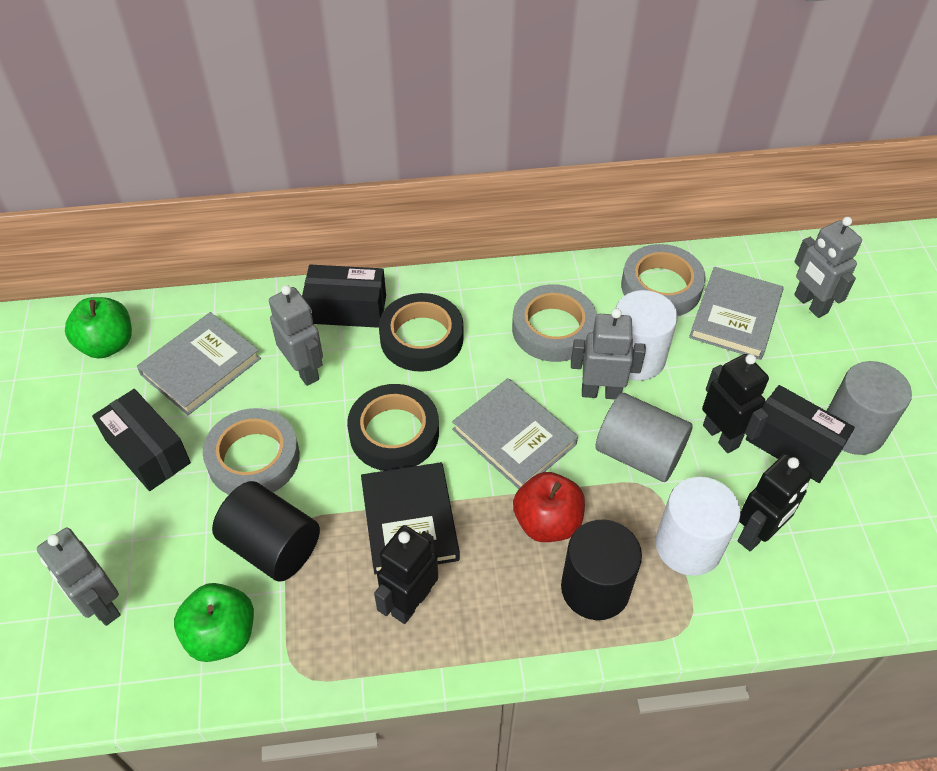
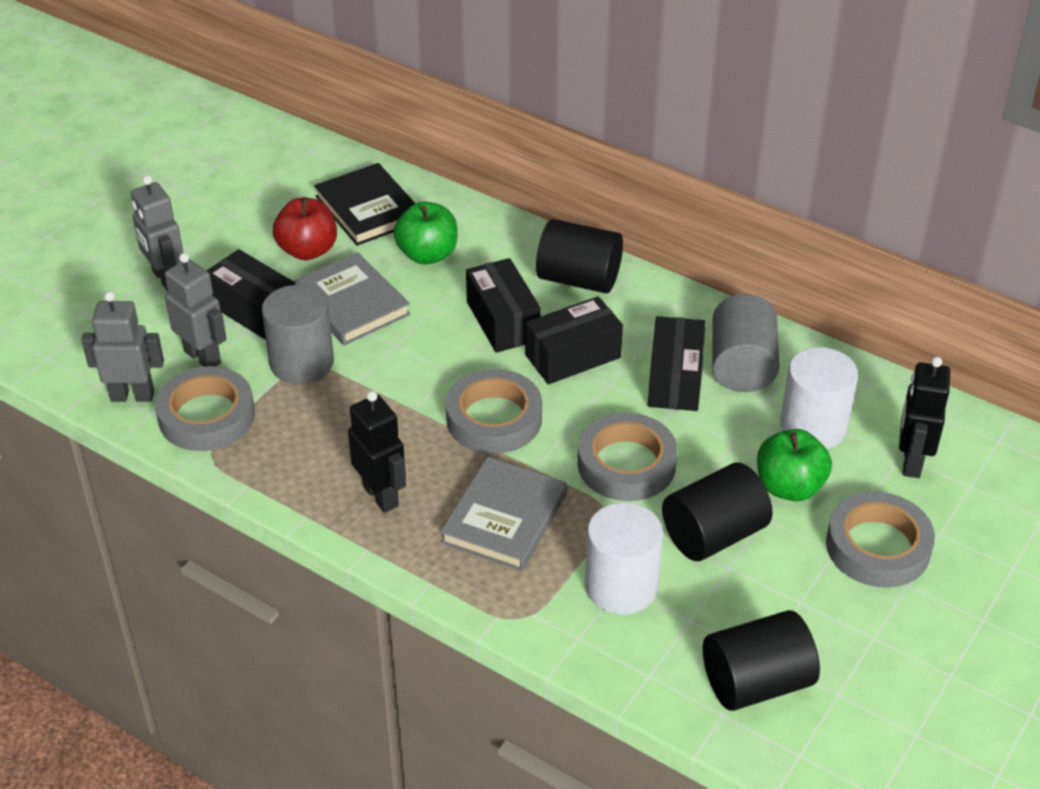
black box: [92,389,191,491] [302,265,386,328] [746,385,855,483] = 3 -> [207,249,296,340] [466,258,541,353] [525,296,623,384] [648,316,706,411] = 4
black cylinder: [212,481,320,582] [561,520,642,620] = 2 -> [536,219,623,293] [662,463,773,561] [703,610,820,711] = 3
black robot: [374,525,438,624] [702,354,769,453] [738,454,812,551] = 3 -> [348,391,406,513] [899,356,950,478] = 2
black tape: [347,384,439,471] [379,293,464,372] = 2 -> none = 0
grey book: [137,312,261,415] [452,378,578,489] [689,267,784,360] = 3 -> [293,252,411,346] [440,457,567,571] = 2
grey robot: [37,528,121,626] [269,285,323,386] [571,308,646,399] [794,217,862,318] = 4 -> [82,291,164,402] [131,175,183,291] [165,253,227,367] = 3
grey tape: [203,408,300,495] [512,284,597,362] [621,244,706,316] = 3 -> [155,366,255,451] [446,369,542,454] [578,412,677,501] [826,492,935,587] = 4

